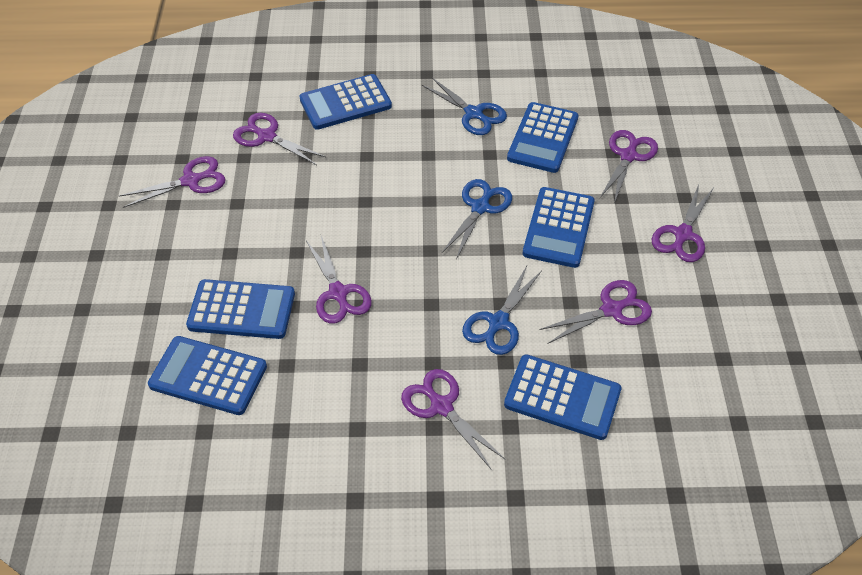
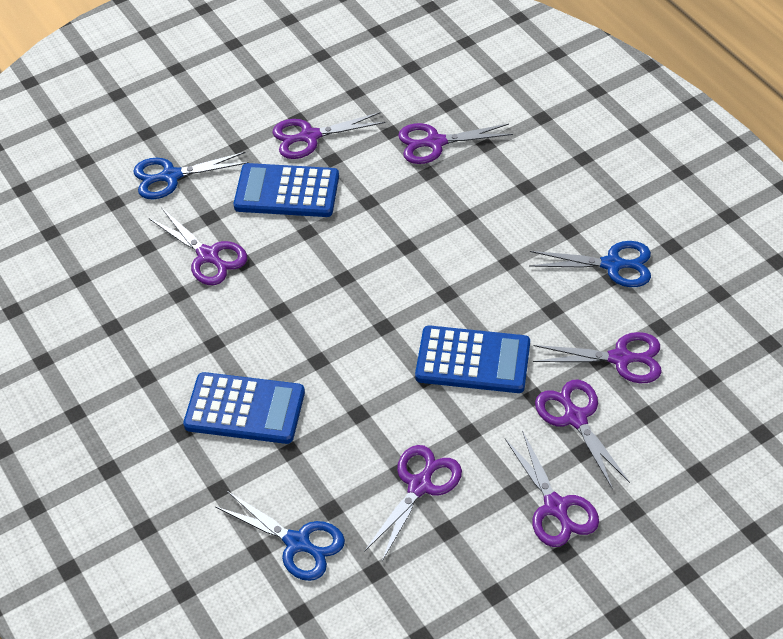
blue calculator: [148,336,267,415] [186,279,295,339] [299,74,392,130] [504,354,621,440] [507,102,578,173] [523,187,595,268] = 6 -> [183,372,305,444] [233,163,339,217] [415,325,530,393] = 3

